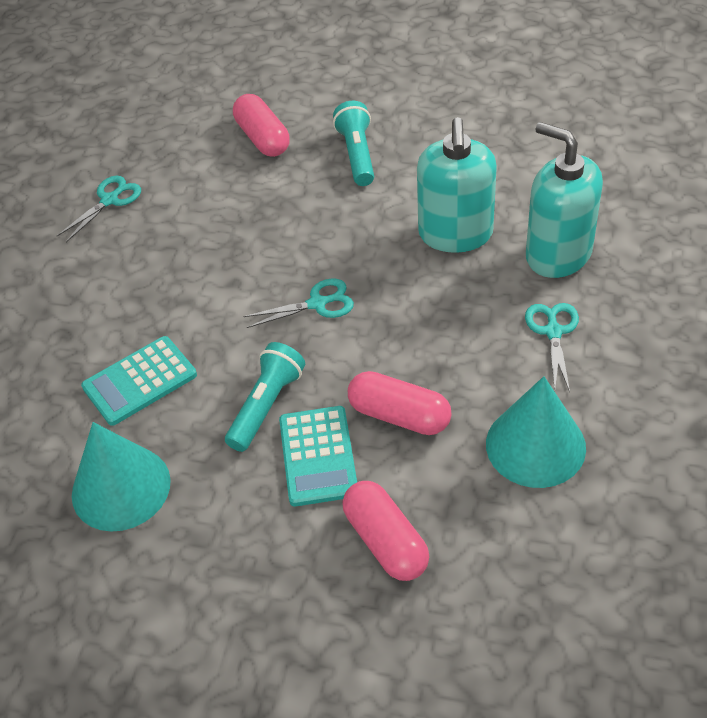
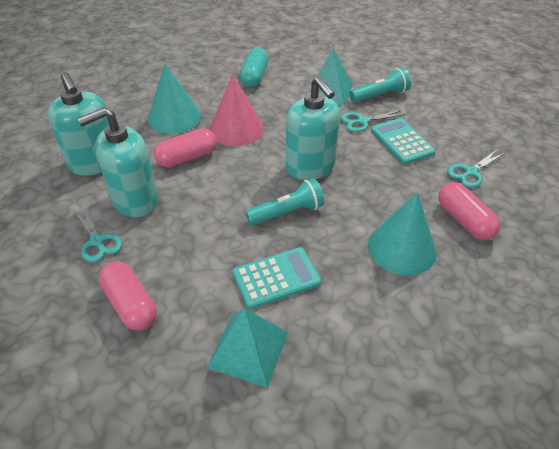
pink cone: none = 0 -> [210,75,264,146] = 1
turquoise capsule: none = 0 -> [239,48,269,87] = 1
turquoise pyramid: none = 0 -> [207,308,288,388] [309,49,353,106] = 2
turquoise soap dispenser: [417,117,497,253] [526,122,603,278] = 2 -> [47,72,109,176] [78,107,158,218] [286,76,340,180] = 3

